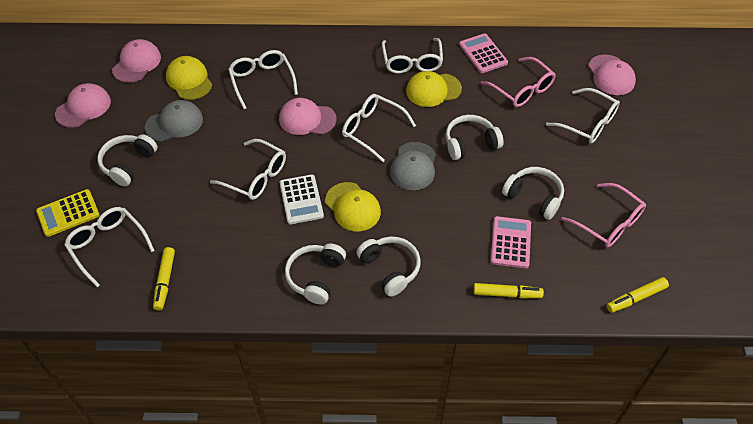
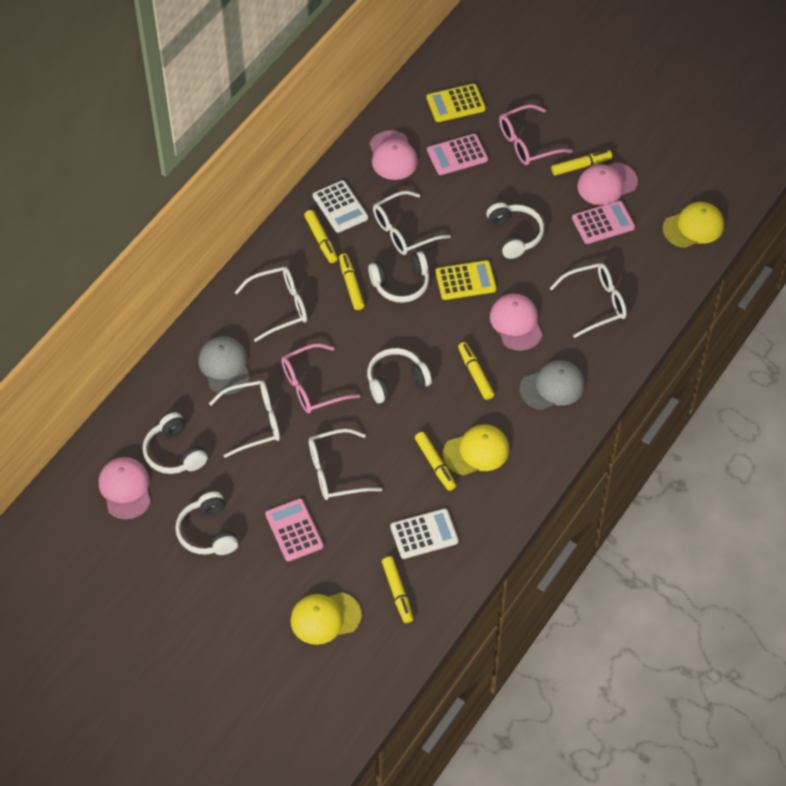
pink calculator: [459,33,508,73] [491,216,531,269] = 2 -> [265,499,323,561] [427,134,488,175] [572,201,635,244] = 3
white calculator: [280,175,324,224] = 1 -> [313,180,368,233] [390,509,459,559] = 2
white glasses: [64,207,155,287] [210,139,286,200] [228,50,298,109] [342,94,416,162] [382,38,443,73] [546,88,620,144] = 6 -> [209,380,280,458] [235,267,307,342] [309,429,382,500] [373,191,451,255] [550,263,627,338] = 5
yellow calculator: [36,189,100,237] = 1 -> [426,84,486,122] [435,260,496,300] = 2
yellow marker: [153,247,175,310] [473,283,544,298] [607,277,669,313] = 3 -> [304,210,338,263] [339,253,364,310] [382,557,413,623] [415,432,456,491] [458,342,494,400] [551,150,612,176] = 6

